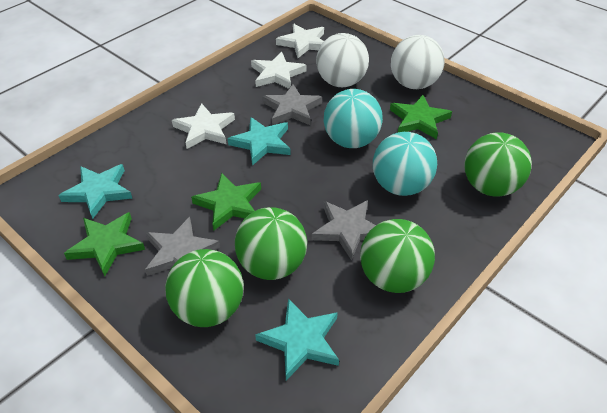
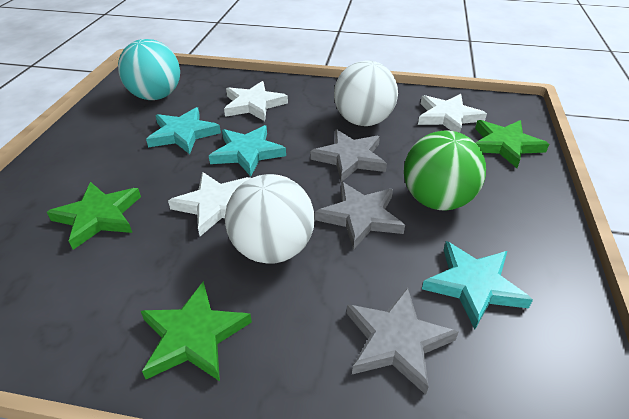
green ball: [165,249,244,327] [235,207,307,280] [360,219,435,293] [464,132,532,197] = 4 -> [404,130,486,211] = 1
turquoise ball: [323,89,383,148] [373,132,437,196] = 2 -> [118,39,180,100] = 1

